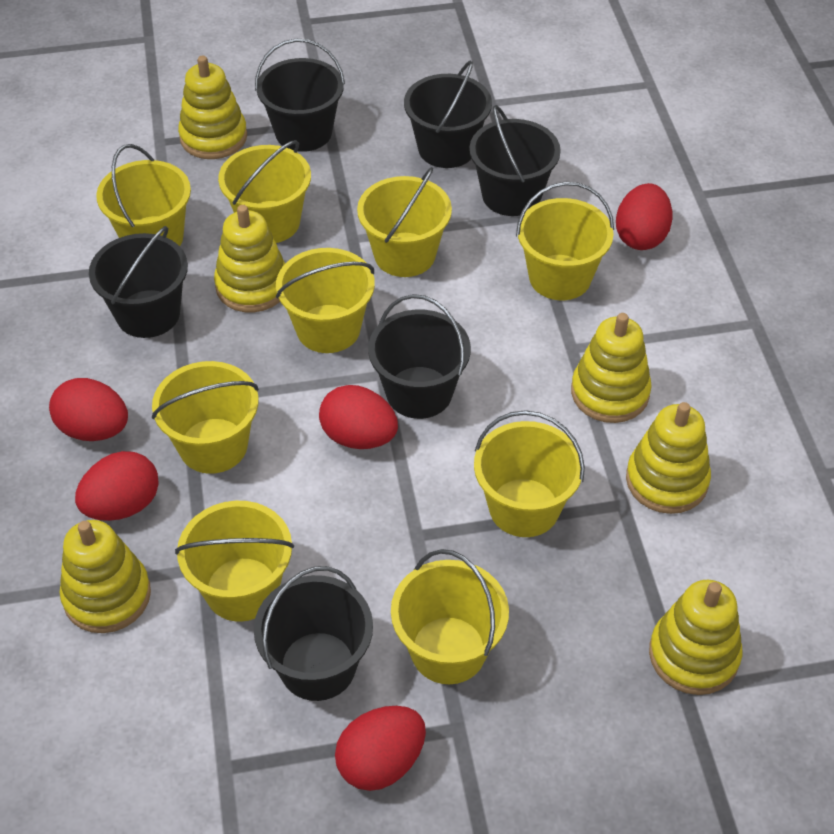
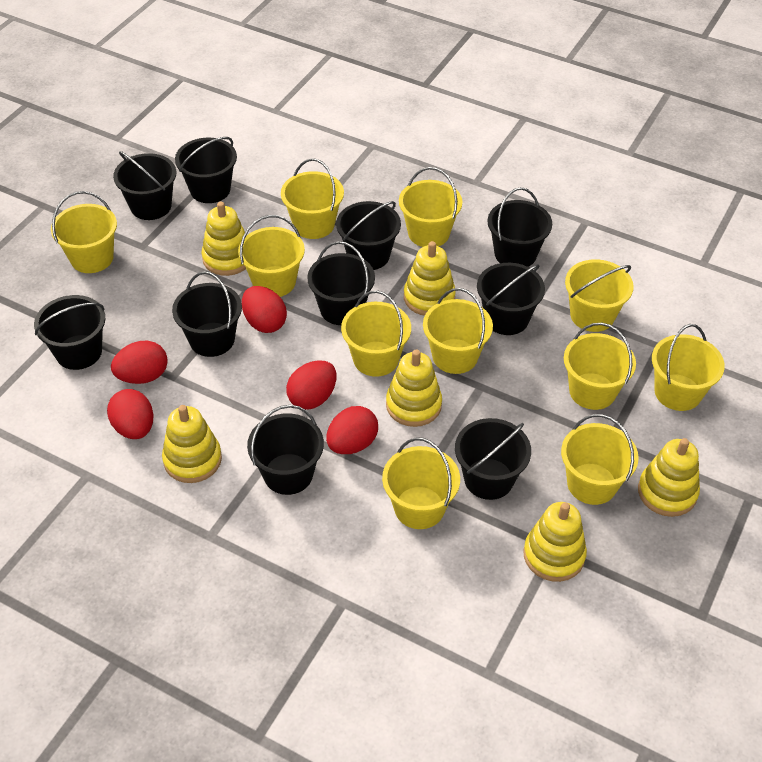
black bucket: [89,226,188,338] [254,566,373,701] [255,38,345,152] [368,294,471,419] [404,61,492,168] [469,105,561,216] = 6 -> [34,295,105,370] [113,151,176,220] [172,271,242,357] [175,137,237,203] [247,405,324,495] [307,241,375,325] [336,201,401,270] [455,418,531,500] [477,263,545,335] [487,187,552,267] = 10
yellow bucket: [96,144,191,246] [152,361,259,474] [175,501,294,622] [218,140,311,243] [276,248,375,353] [357,167,452,277] [391,549,509,684] [474,410,585,537] [516,182,614,300] = 9 -> [51,191,117,273] [238,215,305,297] [281,158,344,239] [341,290,411,377] [382,438,460,529] [399,167,462,247] [423,288,493,374] [561,414,639,505] [564,323,636,410] [565,259,634,332] [652,324,725,411] = 11

